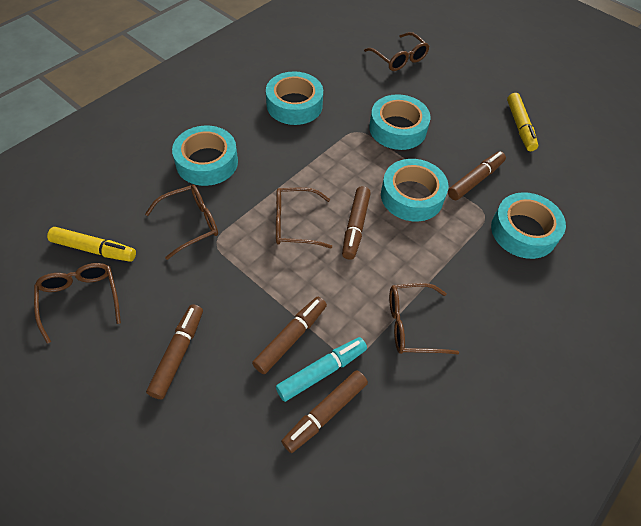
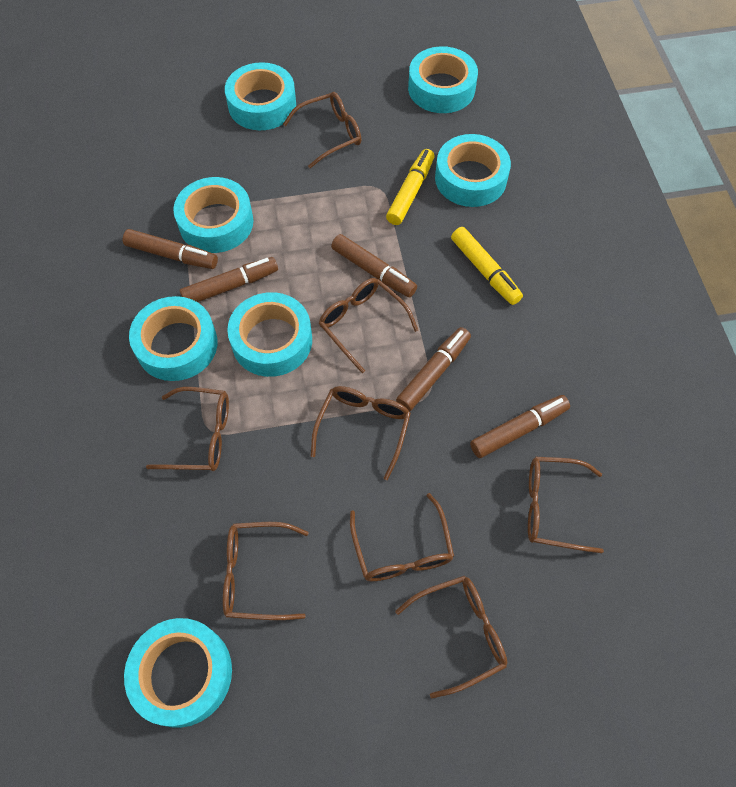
brown glasses: [34,263,121,344] [145,185,218,260] [276,187,332,249] [364,32,430,71] [389,283,459,355] = 5 -> [146,387,229,471] [223,522,309,620] [283,92,361,168] [311,386,411,480] [319,278,418,373] [350,493,454,581] [395,576,507,698] [528,456,604,553] = 8
turquoise marker: [276,337,367,402] = 1 -> none = 0
turquoise tape: [172,126,238,186] [266,71,323,125] [369,94,431,150] [381,159,448,221] [491,192,566,259] = 5 -> [124,618,232,728] [129,296,217,381] [173,177,253,253] [225,62,296,130] [227,292,312,377] [408,46,478,113] [435,134,511,207] = 7

